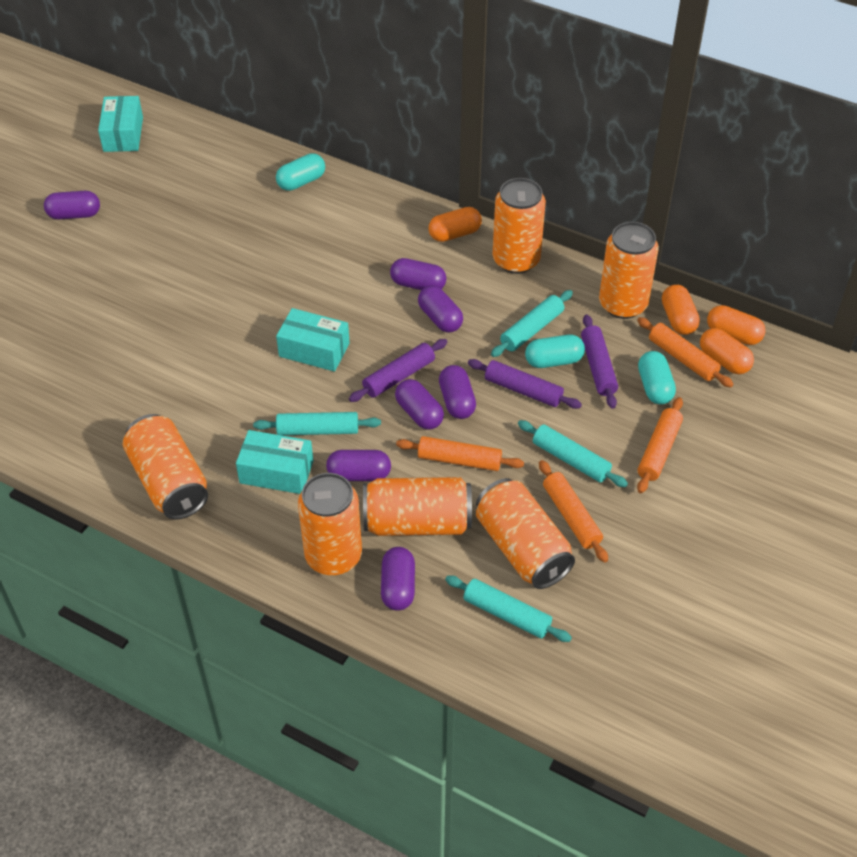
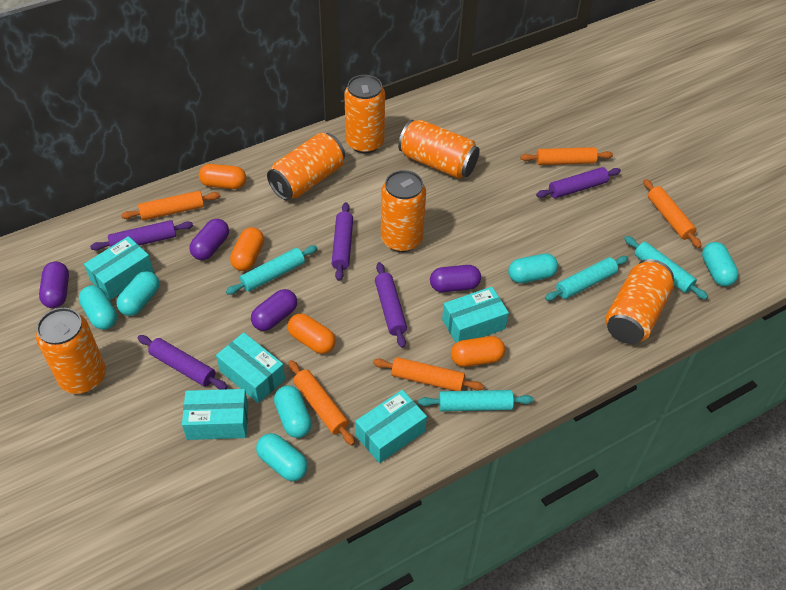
orange rolling pin: [396,436,524,471] [539,460,608,563] [637,317,734,388] [637,397,683,493] = 4 -> [121,191,220,221] [288,360,355,445] [373,357,484,391] [520,147,613,165] [643,179,702,248] = 5
purple capsule: [44,191,100,219] [326,450,391,481] [381,547,415,611] [390,258,446,290] [395,379,444,430] [418,285,463,333] [439,365,476,419] = 7 -> [39,262,69,308] [189,219,229,260] [251,289,297,331] [430,265,481,292] = 4
purple rolling pin: [349,339,447,402] [468,359,582,409] [581,314,618,409] = 3 -> [90,220,193,251] [138,335,228,390] [331,202,353,281] [375,262,407,348] [536,167,621,198] = 5
turquoise box: [98,96,143,152] [236,430,313,494] [276,308,350,372] = 3 -> [84,236,154,300] [182,389,248,440] [216,333,285,403] [355,390,427,463] [442,287,509,343] = 5
turquoise capsule: [276,153,325,191] [525,335,585,368] [638,351,676,404] = 3 -> [79,285,117,330] [116,271,159,316] [256,433,308,481] [274,385,312,438] [508,253,558,283] [702,242,739,286] = 6

